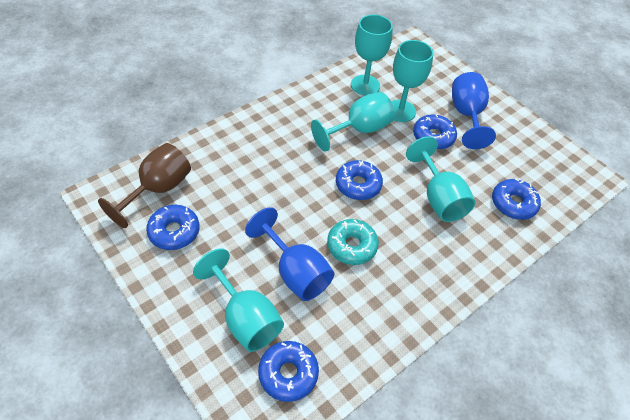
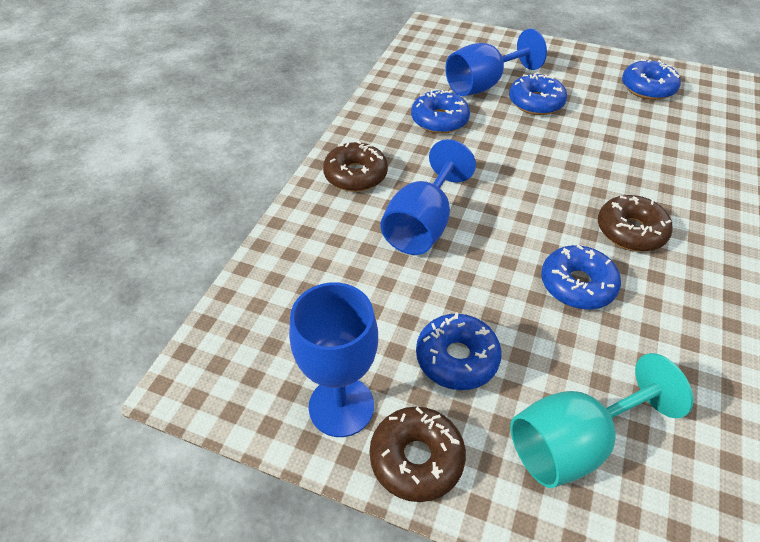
blue goblet: [245,207,334,301] [452,72,496,149] = 2 -> [289,282,378,437] [380,139,476,255] [445,29,547,96] = 3
brown donut: none = 0 -> [323,141,388,192] [370,406,466,502] [598,195,673,252] = 3
brown goblet: [98,143,191,228] = 1 -> none = 0
turquoise donut: [327,219,379,265] = 1 -> none = 0
turquoise goblet: [193,248,284,352] [311,92,394,152] [351,14,393,96] [391,40,433,122] [406,136,475,222] = 5 -> [510,353,693,488] = 1

